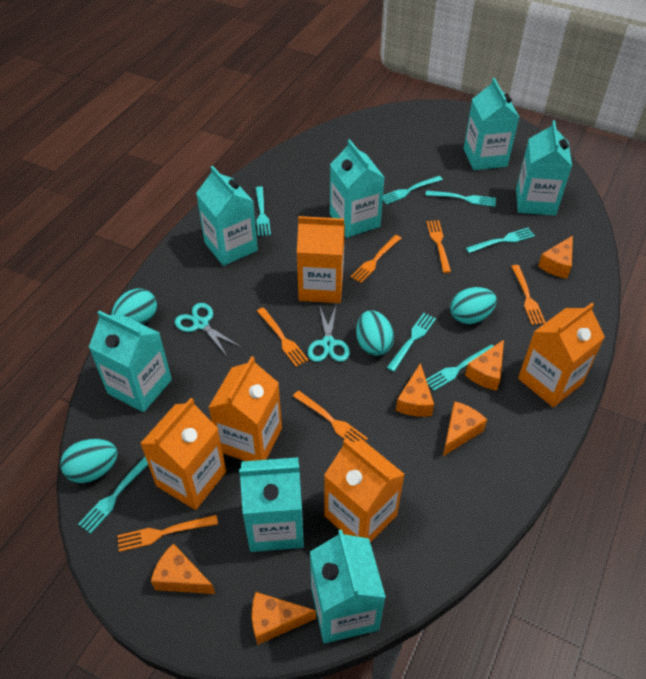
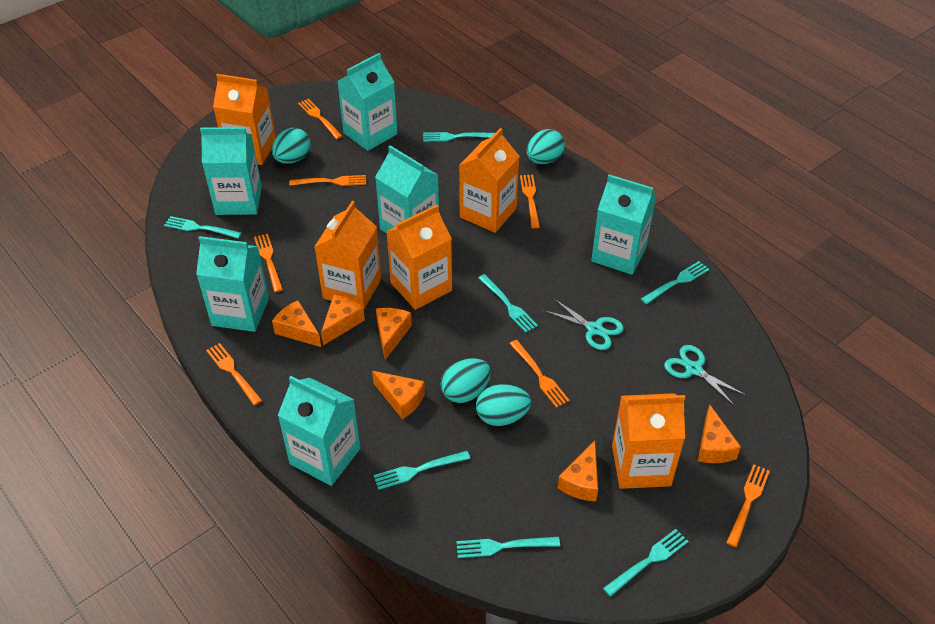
orange fork: [117,515,218,552] [257,307,309,367] [293,391,368,443] [350,235,401,283] [427,220,451,273] [511,265,546,325] = 6 -> [206,343,262,405] [254,234,283,292] [289,175,366,186] [298,99,342,139] [510,340,570,408] [520,175,540,229] [726,464,770,547] = 7
turquoise carton: [89,311,172,412] [196,166,258,266] [239,457,304,552] [310,529,386,643] [330,139,385,238] [464,78,519,170] [516,120,572,216] = 7 -> [196,236,269,332] [200,127,262,215] [277,376,360,486] [338,53,397,151] [375,146,439,234] [591,175,656,275] = 6

